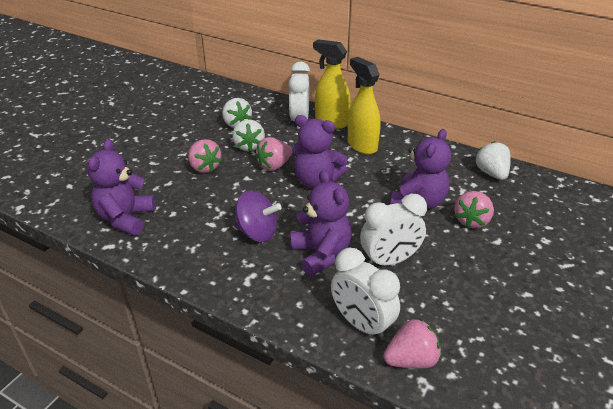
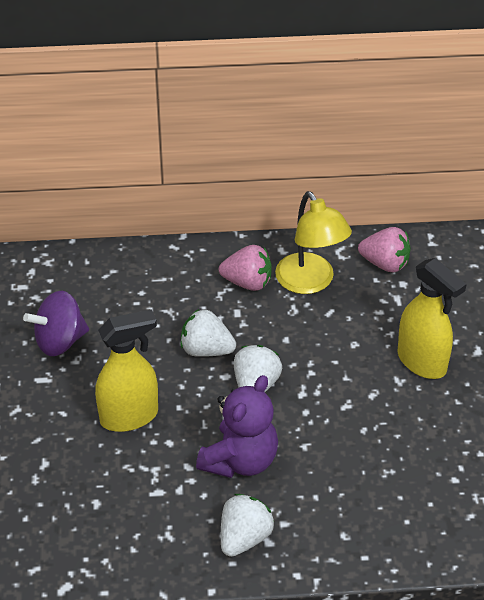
pink strawberry: [188,139,222,173] [255,137,293,171] [384,318,441,369] [454,191,494,228] = 4 -> [219,245,272,291] [358,227,411,272] = 2
purple teddy bear: [87,139,155,235] [290,170,352,276] [293,115,348,188] [390,129,451,209] = 4 -> [196,375,278,478] = 1
white clock: [289,62,310,129] [331,248,400,340] [360,194,427,265] = 3 -> none = 0
yellow lamp: none = 0 -> [275,191,352,294] = 1

